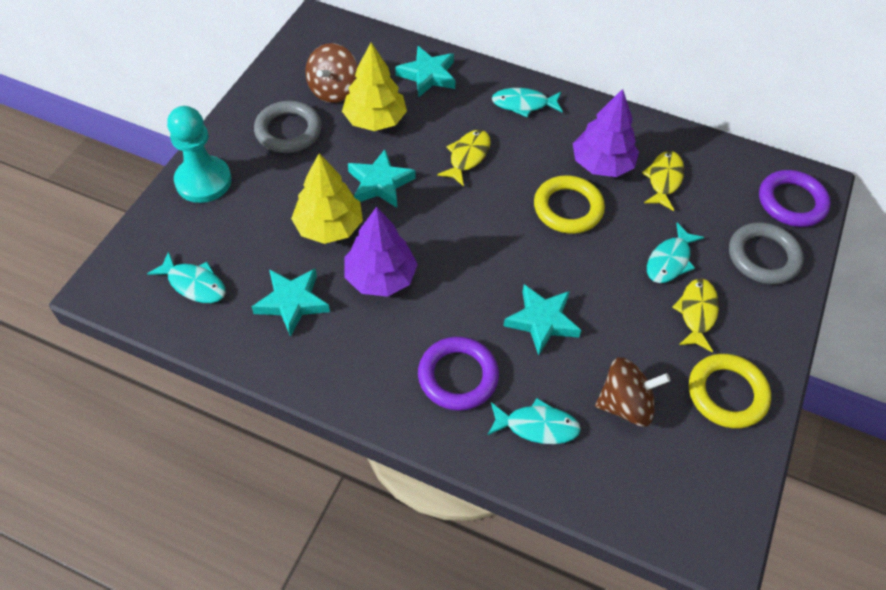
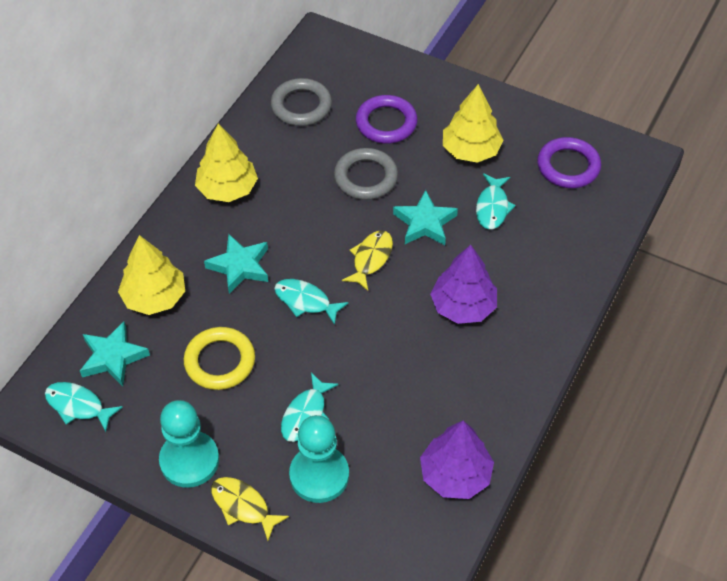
brown spinning top: [305,43,358,103] [595,357,670,427] = 2 -> none = 0
turquoise pawn: [167,106,232,203] = 1 -> [159,400,219,488] [289,415,349,503] = 2
turquoise star: [252,268,330,337] [348,149,416,208] [395,46,456,97] [504,284,581,356] = 4 -> [80,321,150,386] [204,234,268,294] [393,190,458,245] = 3
yellow fish: [437,130,490,186] [642,151,684,211] [672,279,719,353] = 3 -> [211,477,289,541] [342,230,393,291] = 2
yellow ring: [534,175,605,234] [689,354,771,428] = 2 -> [184,327,255,390] = 1
yellow tree: [291,153,363,244] [342,43,407,131] = 2 -> [118,235,185,315] [195,123,258,202] [443,84,504,163] = 3

